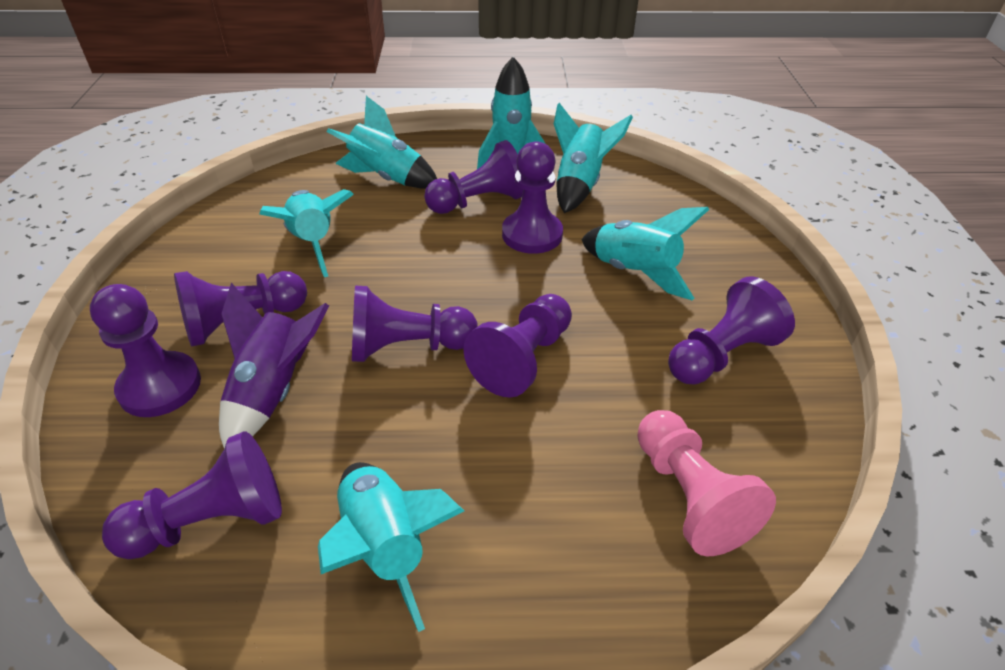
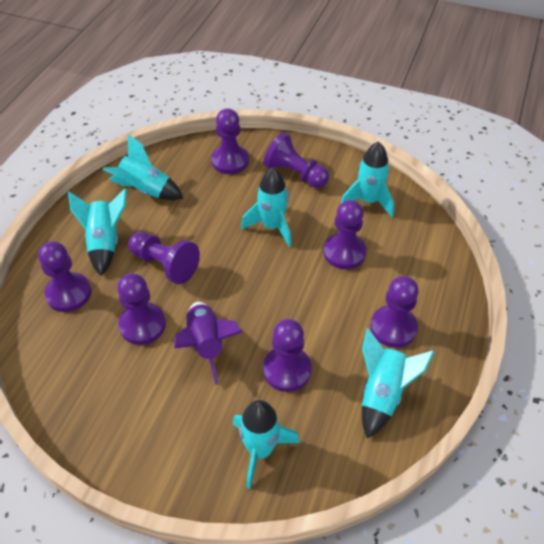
pink pawn: [637,410,776,556] = 1 -> none = 0

